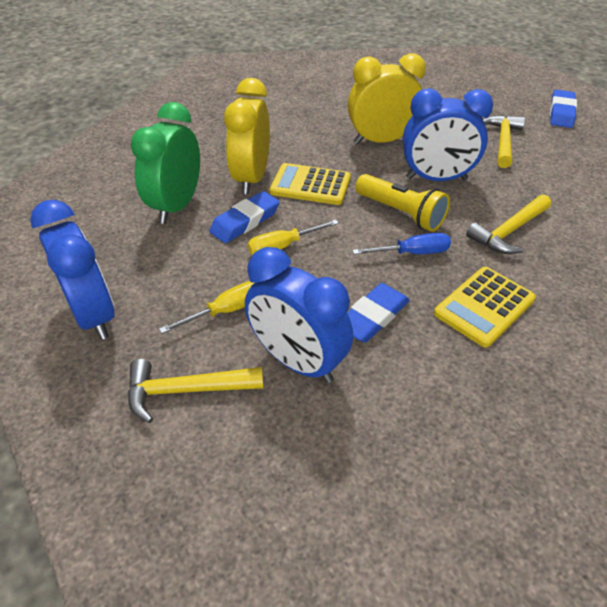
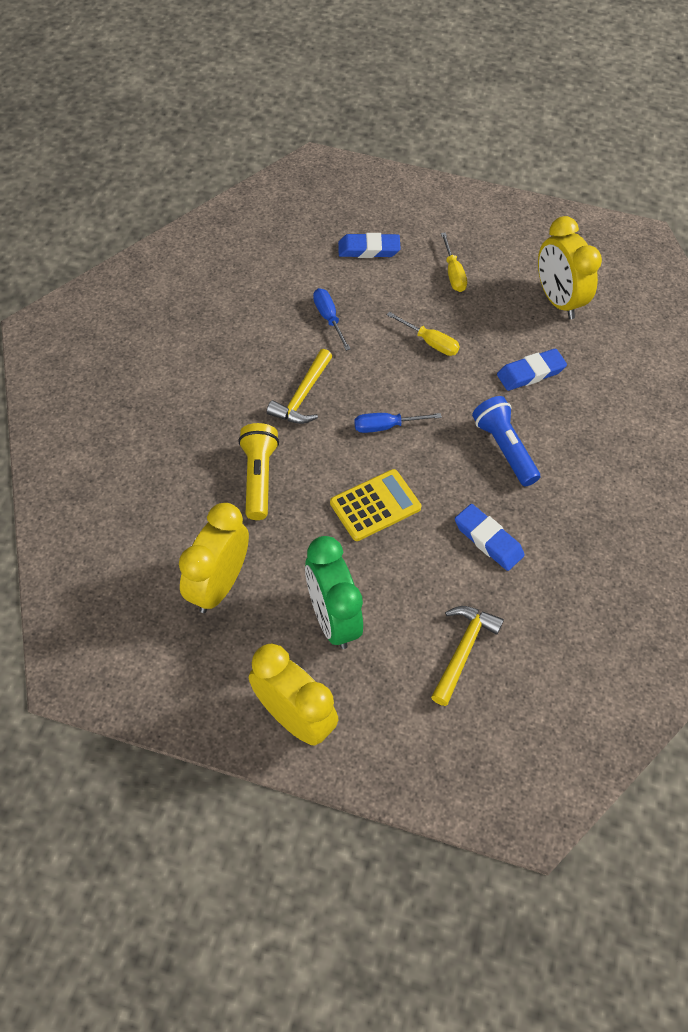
blue clock: [30,200,115,340] [245,247,353,383] [403,88,493,181] = 3 -> none = 0
blue flashlight: none = 0 -> [472,396,540,486] = 1
blue screwdriver: [352,233,451,254] = 1 -> [313,288,351,351] [354,413,442,433] = 2
yellow calculator: [270,163,351,205] [434,267,536,348] = 2 -> [330,469,421,541] = 1
yellow clock: [224,78,270,194] [348,53,426,144] = 2 -> [179,503,249,613] [249,644,338,746] [538,216,602,319] = 3
yellow hammer: [128,359,263,423] [466,195,551,254] [483,115,525,168] = 3 -> [267,349,332,424] [431,606,504,706] = 2

